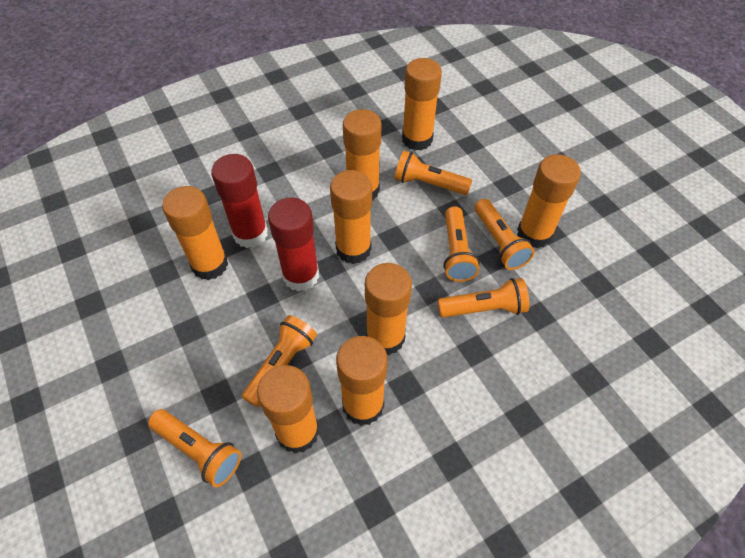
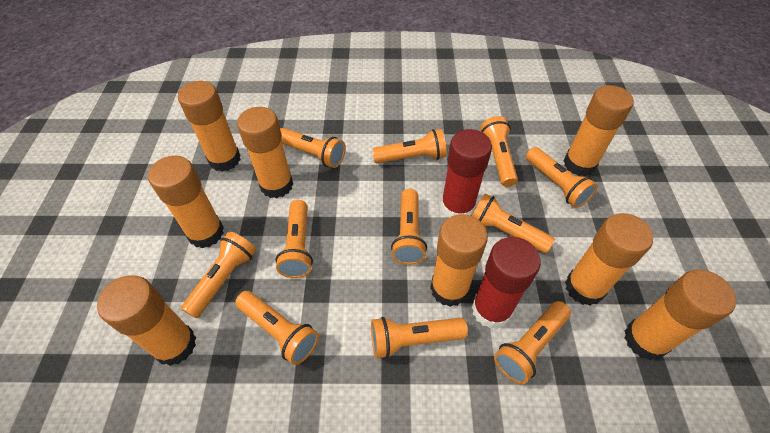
orange flashlight: [148,409,241,487] [242,315,317,407] [395,151,472,195] [438,278,529,318] [444,206,480,282] [475,199,535,270] = 6 -> [181,231,256,318] [235,291,319,365] [275,200,313,278] [280,128,345,168] [371,317,468,359] [372,129,447,163] [391,189,427,265] [472,193,555,253] [480,116,518,187] [494,301,571,384] [526,147,598,208] = 11

